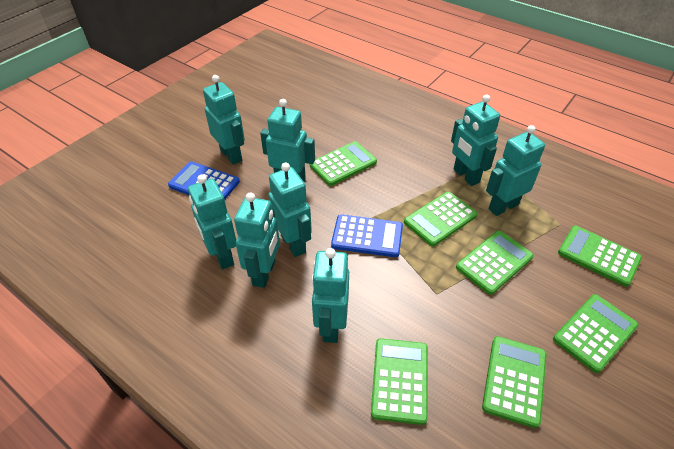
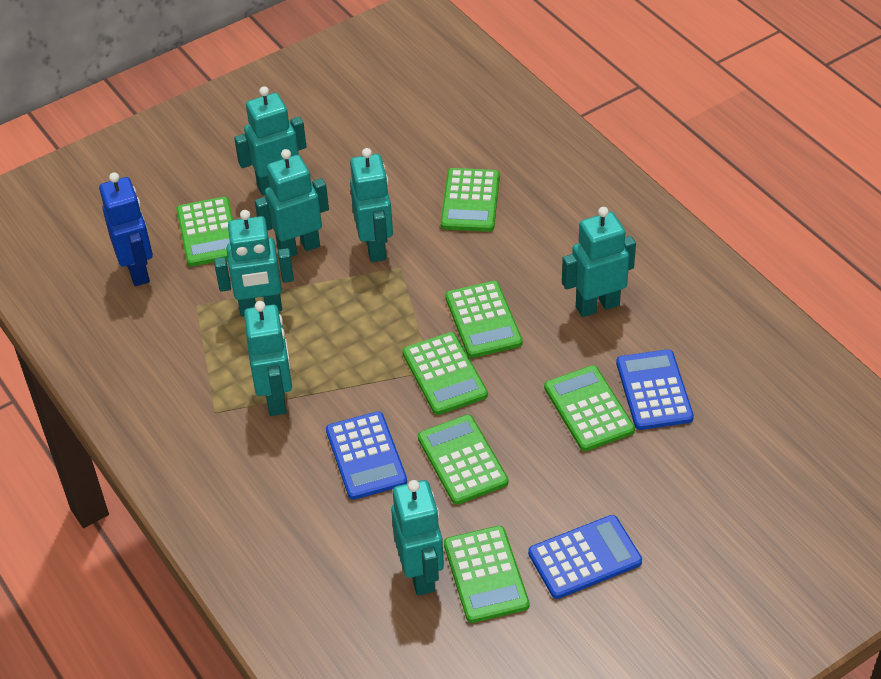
blue calculator: [168,161,240,199] [331,214,403,257] = 2 -> [326,411,407,500] [528,515,642,599] [616,349,694,430] = 3
blue robot: none = 0 -> [99,172,153,286] = 1
turquoise robot: [188,174,236,269] [203,75,245,165] [234,193,280,288] [260,99,315,182] [268,162,312,257] [311,248,349,343] [451,95,500,186] [486,125,545,216] = 8 -> [214,210,294,317] [234,86,307,196] [244,301,292,416] [255,149,329,257] [350,148,393,262] [391,480,444,595] [562,207,636,317] = 7

